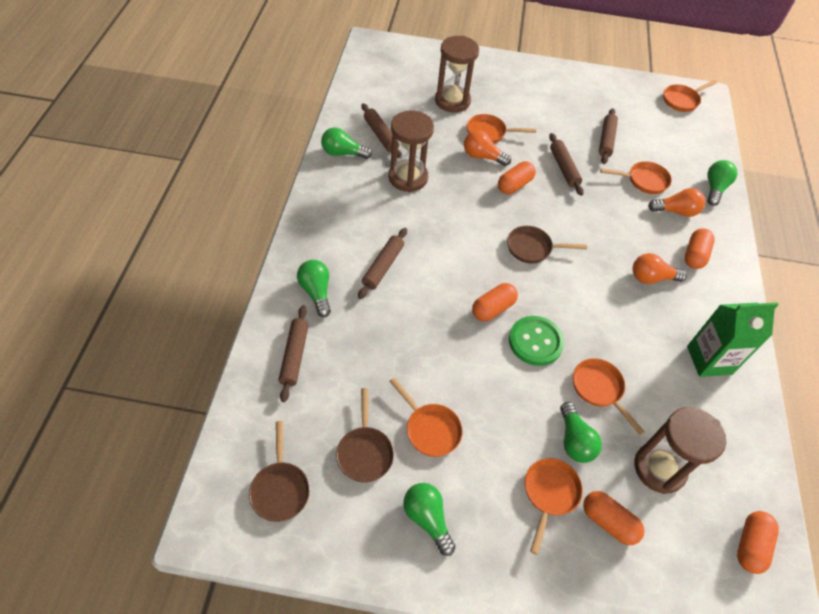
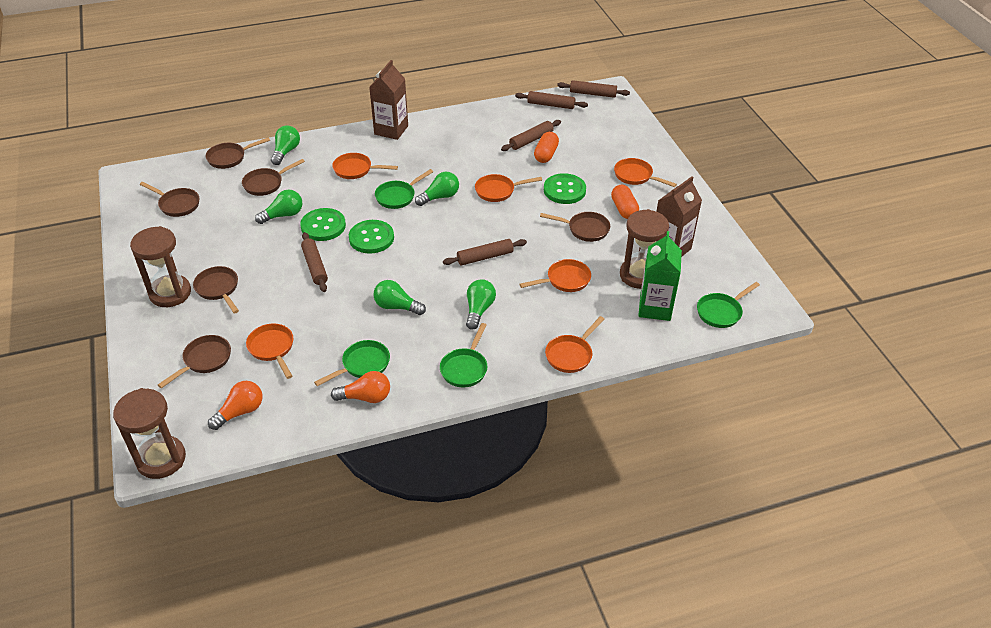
brown carton: none = 0 -> [369,60,408,140] [656,176,702,257] = 2
brown pan: [249,421,310,522] [336,388,394,483] [507,226,587,264] = 3 -> [140,182,199,217] [158,335,231,388] [193,266,239,314] [206,137,270,169] [242,159,305,196] [540,212,610,242] = 6
green button: [509,316,564,366] = 1 -> [300,208,346,241] [349,220,394,254] [544,173,586,204] = 3
green pan: none = 0 -> [314,340,390,386] [375,169,433,209] [440,323,488,388] [697,282,760,328] = 4
orange capsule: [472,283,518,321] [498,161,536,194] [583,491,645,545] [685,228,715,269] [737,511,779,574] = 5 -> [534,132,559,163] [611,185,639,219] = 2
orange light bulb: [464,130,511,166] [633,253,687,284] [648,188,705,217] = 3 -> [208,381,262,430] [331,371,390,403] = 2

